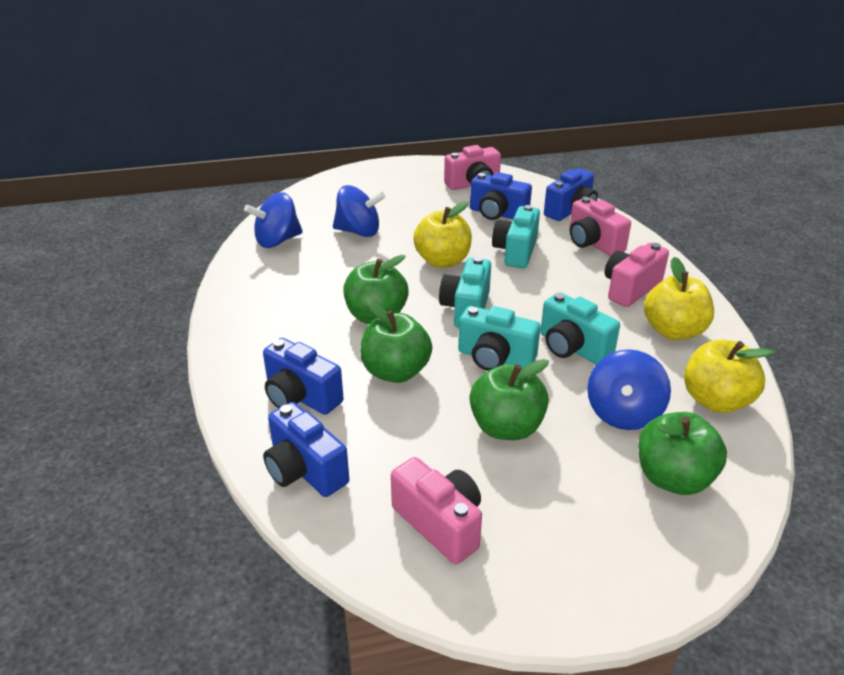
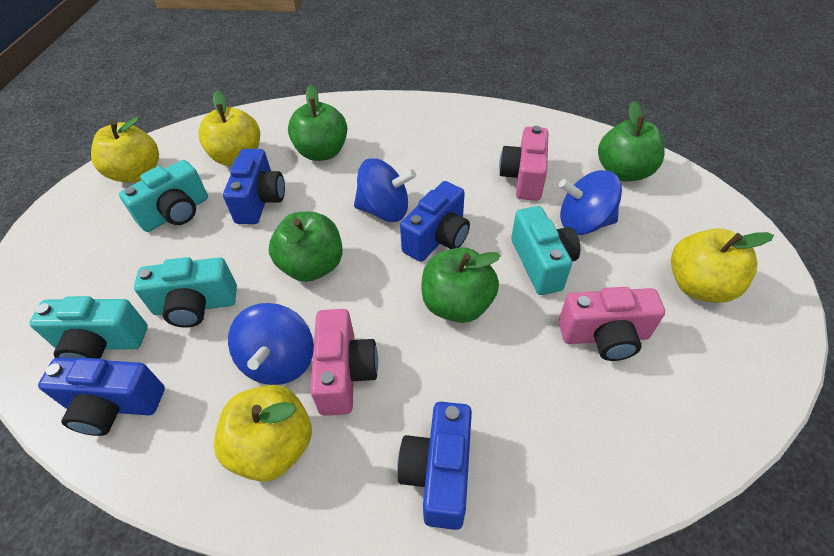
pink camera: [391,457,482,564] [444,145,501,190] [569,197,631,256] [604,243,669,307] = 4 -> [310,309,378,416] [499,126,548,201] [558,287,665,361] = 3
yellow apple: [413,201,472,268] [644,257,714,340] [684,339,774,413] = 3 -> [91,117,159,183] [198,90,260,166] [214,385,312,482] [671,228,774,303] = 4

